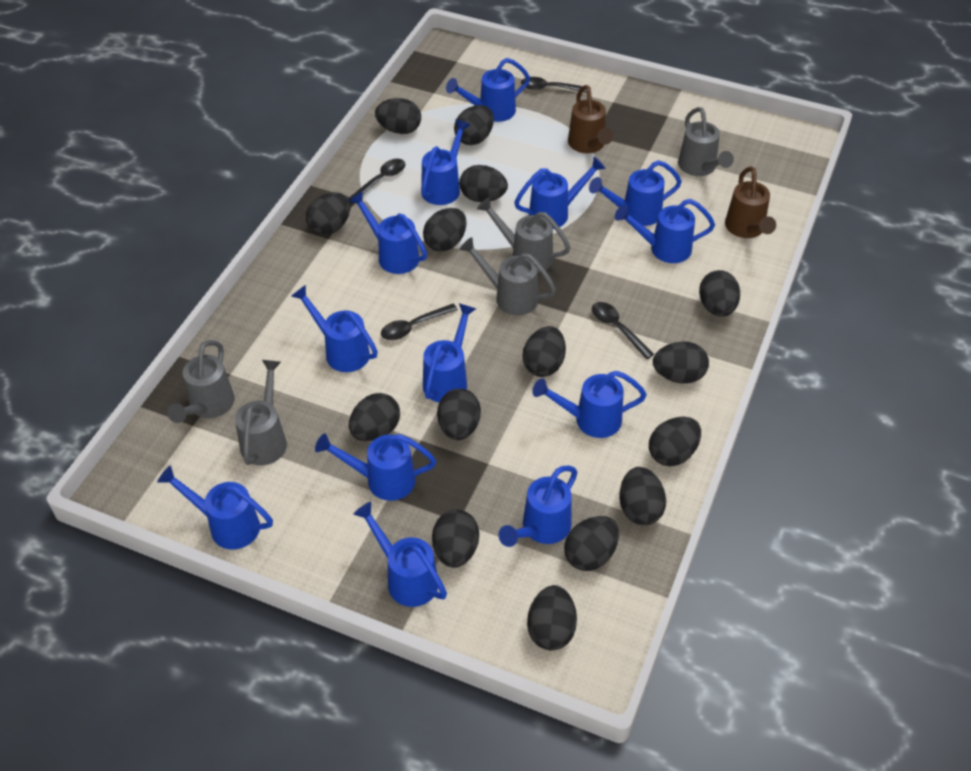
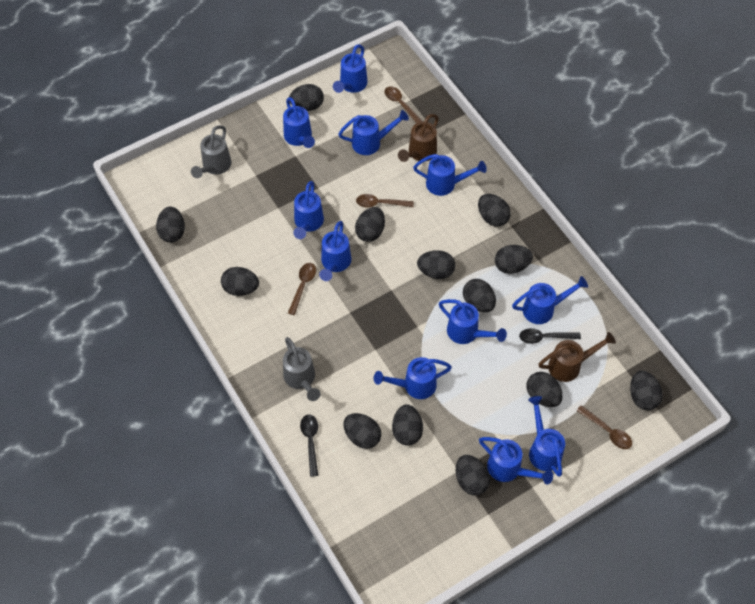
black egg: [306,192,350,235] [349,393,400,441] [375,98,421,134] [423,208,467,252] [432,509,479,568] [437,389,481,440] [454,105,494,145] [459,165,508,202] [523,326,566,377] [527,585,577,650] [564,516,619,571] [619,467,666,525] [649,416,701,466] [653,341,709,384] [699,270,740,317] = 15 -> [156,207,185,242] [221,267,259,296] [289,84,324,111] [343,413,381,449] [355,207,385,242] [392,404,423,446] [417,250,455,279] [456,455,490,495] [463,279,496,312] [478,194,511,227] [495,245,533,274] [526,372,563,407] [630,370,663,410] = 13
black spoon: [348,159,405,204] [381,304,458,340] [521,77,591,93] [592,302,654,359] = 4 -> [300,414,318,477] [519,328,581,344] = 2
blue watering can: [157,465,273,549] [292,285,378,372] [315,434,436,501] [349,191,427,274] [353,502,447,607] [421,119,470,205] [423,303,476,403] [446,58,530,122] [498,465,577,547] [514,157,606,229] [532,371,647,438] [589,160,682,226] [615,199,715,263] = 13 -> [283,97,315,148] [293,181,324,239] [319,221,351,281] [333,45,367,93] [338,110,409,155] [374,357,452,399] [413,154,487,196] [439,299,507,344] [479,437,553,485] [512,276,588,324] [528,396,565,477] = 11
brown spoon: none = 0 -> [288,263,316,315] [356,194,414,207] [384,86,423,123] [576,405,632,449] = 4
grey watering can: [167,340,235,423] [235,360,287,465] [459,237,556,315] [477,197,571,273] [678,107,734,176] = 5 -> [191,125,231,178] [283,337,320,401] = 2

